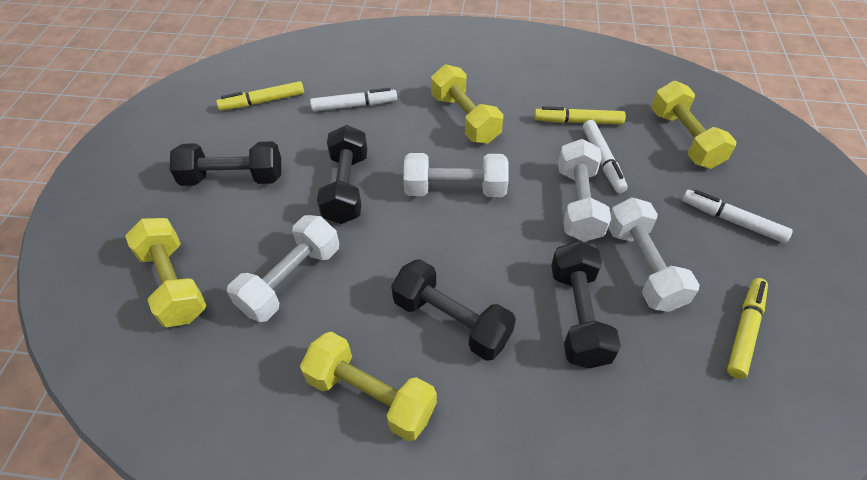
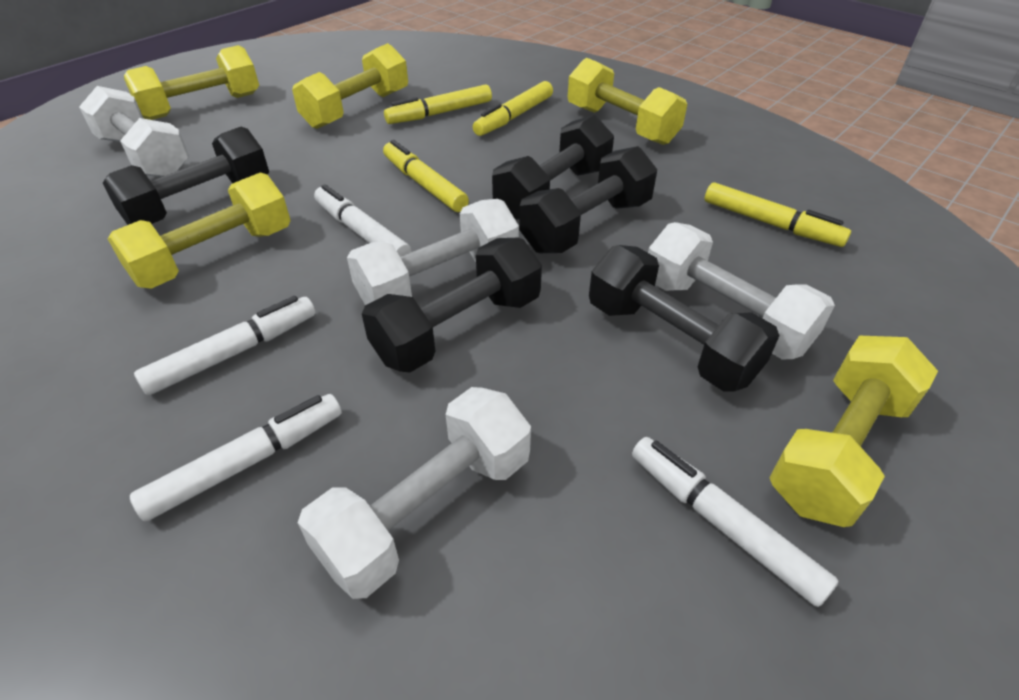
black dumbbell: [170,141,281,186] [317,125,367,224] [391,259,516,361] [551,241,621,369] = 4 -> [103,127,269,225] [362,238,542,373] [492,115,614,220] [519,146,657,253] [589,245,780,392] = 5
white marker: [310,88,397,111] [583,120,628,193] [682,190,793,243] = 3 -> [130,394,342,521] [134,296,316,395] [314,184,412,257] [632,437,838,607] = 4
yellow dumbbell: [125,218,207,327] [300,332,437,441] [431,65,503,144] [651,81,737,169] = 4 -> [108,173,291,289] [124,45,259,120] [292,43,408,129] [568,58,687,145] [769,336,938,527] = 5
yellow marker: [216,81,304,111] [534,106,626,125] [727,278,768,379] = 3 -> [383,140,469,212] [384,84,492,124] [473,81,553,136] [705,182,851,247] = 4

